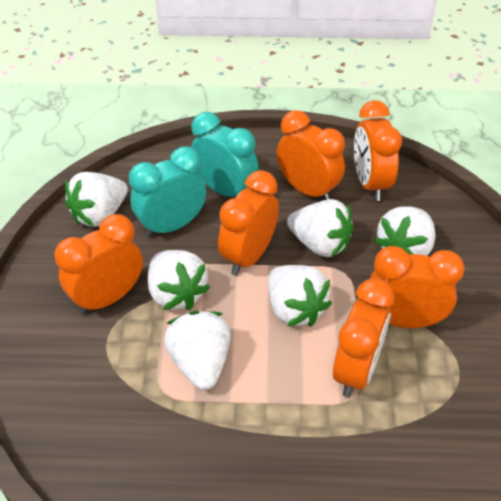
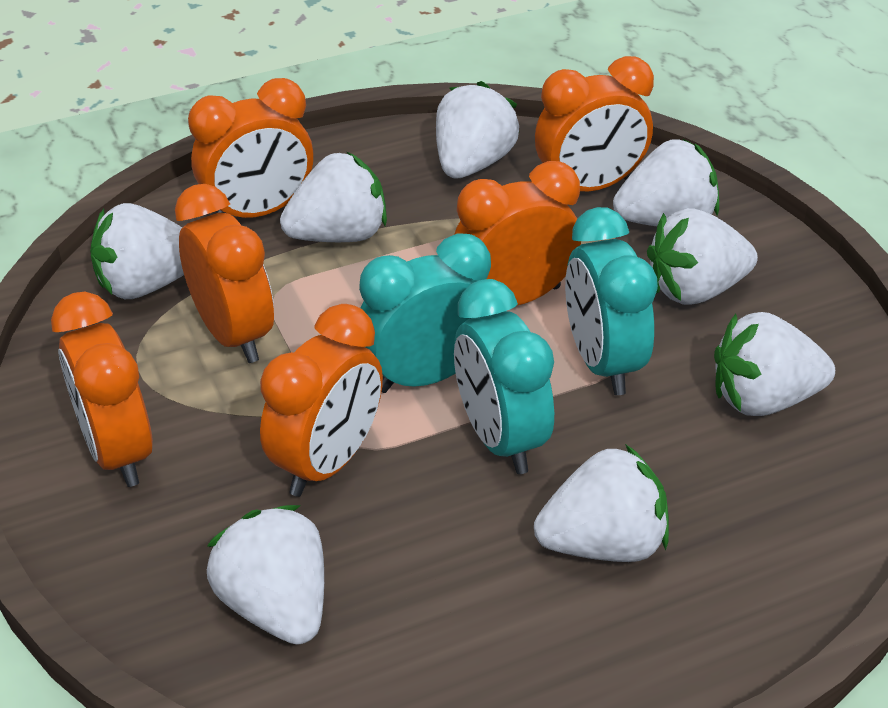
turquoise clock: [129,146,206,238] [191,112,259,197] = 2 -> [359,233,491,393] [454,279,554,474] [565,207,658,395] = 3
white strawberry: [65,172,128,227] [148,250,210,310] [164,311,231,390] [268,265,332,327] [287,199,354,257] [375,206,436,256] = 6 -> [90,203,184,299] [207,505,324,645] [280,151,387,242] [436,81,519,178] [534,444,669,562] [613,139,719,226] [647,208,758,305] [714,312,835,416] = 8

